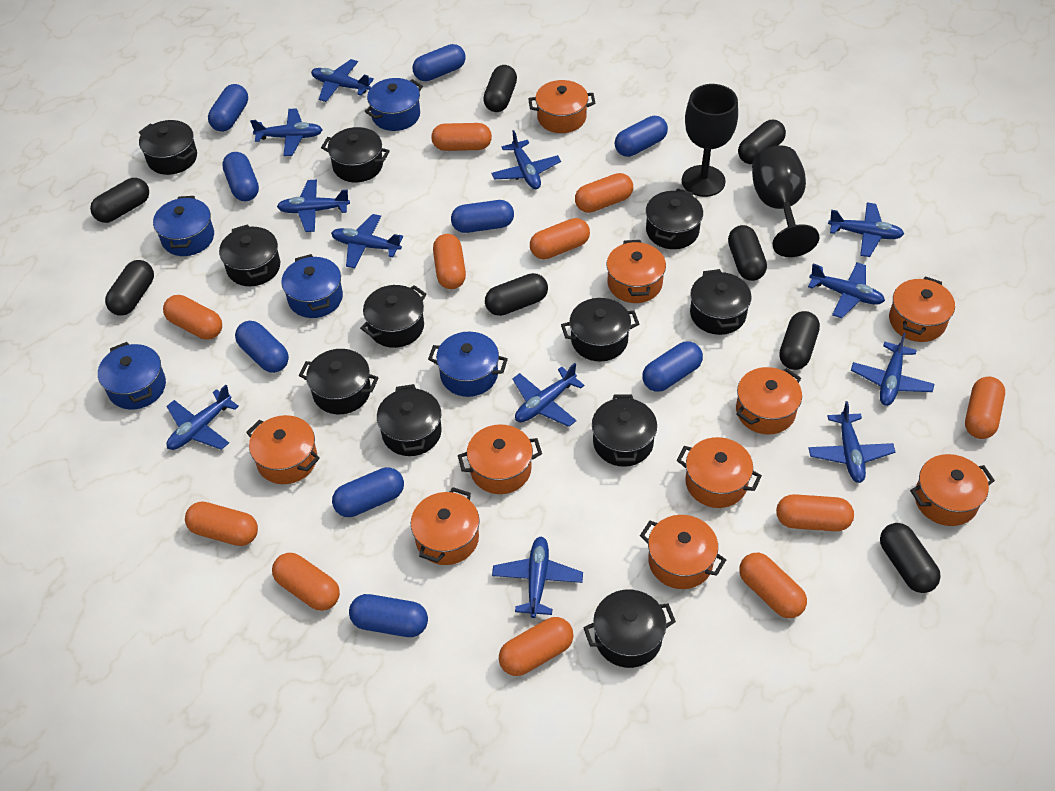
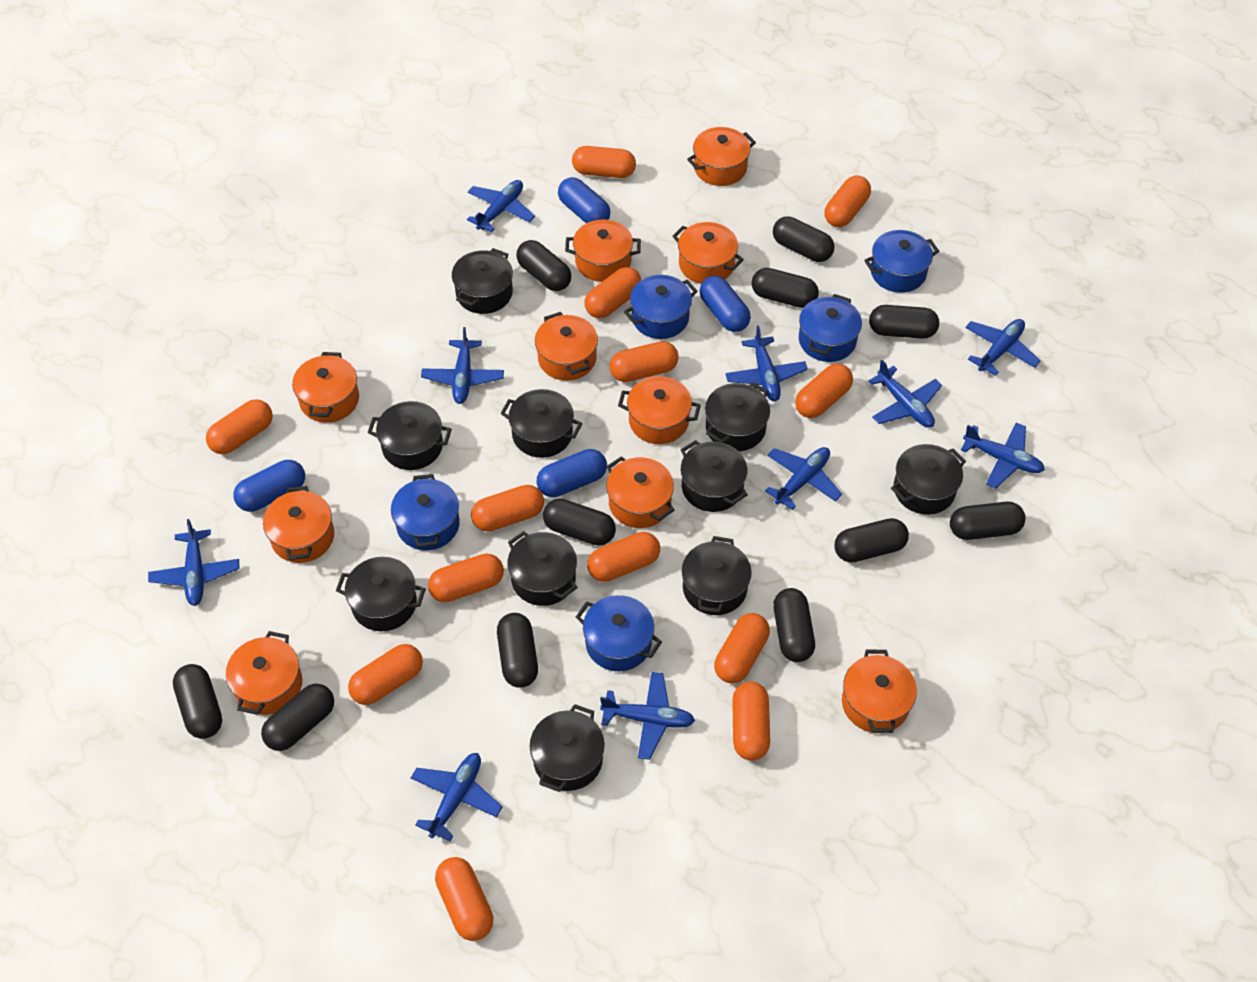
black capsule: [90,178,149,223] [105,260,154,316] [483,65,517,112] [485,273,548,316] [728,225,767,281] [738,120,786,164] [779,311,820,370] [880,523,941,593] = 8 -> [173,664,222,739] [261,684,334,751] [497,613,538,688] [516,240,571,291] [543,499,616,546] [752,268,819,308] [773,216,834,262] [773,588,815,662] [834,518,909,563] [869,305,939,339] [950,502,1026,540] = 11
black goblet: [682,84,738,197] [752,145,819,257] = 2 -> none = 0
black pot: [139,120,197,175] [219,224,280,286] [299,349,378,414] [321,127,390,182] [360,285,427,348] [377,384,442,456] [561,298,639,361] [583,590,676,668] [592,394,657,467] [646,189,703,249] [690,269,751,335] = 11 -> [336,557,426,631] [367,401,452,470] [452,248,513,314] [500,389,582,458] [507,531,578,606] [530,704,605,792] [681,440,748,512] [682,536,752,615] [705,382,770,451] [891,444,966,515] = 10
blue capsule: [208,84,248,132] [222,152,259,201] [235,321,289,373] [332,467,404,517] [349,594,428,637] [413,44,466,81] [451,200,514,233] [615,116,668,157] [642,341,703,392] = 9 -> [233,460,305,512] [537,449,607,497] [558,177,611,223] [700,276,751,332] = 4
blue plane: [166,385,239,450] [250,108,323,156] [277,180,350,232] [311,59,374,102] [331,214,403,268] [491,130,561,189] [492,536,583,618] [512,363,584,427] [808,262,885,319] [809,401,895,483] [828,203,904,257] [851,333,934,406] = 12 -> [148,519,240,606] [411,753,503,841] [421,327,504,404] [467,180,535,232] [600,672,695,760] [725,325,808,401] [765,447,842,510] [868,360,942,427] [961,423,1045,489] [965,319,1040,376] = 10
orange capsule: [163,295,222,340] [185,501,258,546] [272,553,340,611] [431,123,492,151] [433,234,466,289] [499,617,573,676] [530,218,590,259] [575,173,633,213] [739,553,807,618] [776,494,854,531] [965,377,1005,439] = 11 -> [206,399,273,454] [348,644,423,705] [428,553,504,602] [435,857,493,941] [471,485,544,532] [572,146,636,178] [585,267,642,318] [587,532,660,582] [609,341,679,382] [714,613,770,683] [732,682,770,761] [795,363,853,418] [824,175,871,227] = 13

